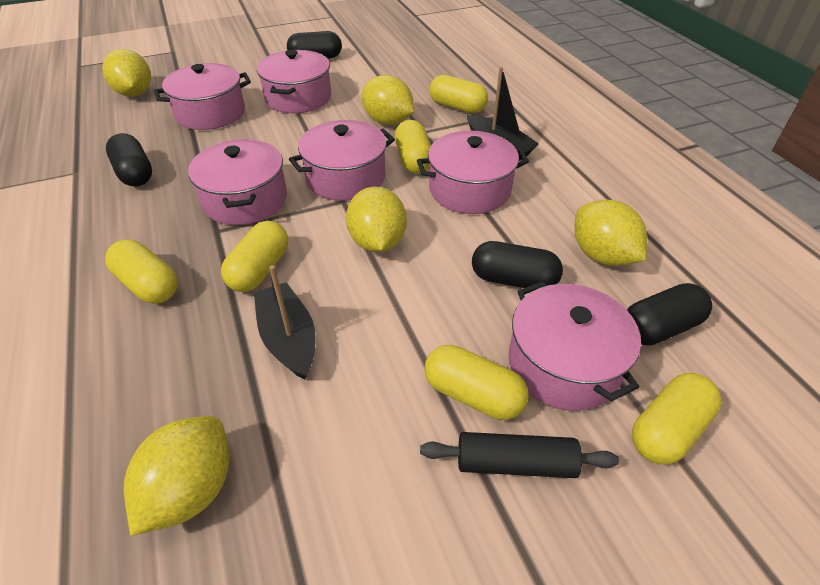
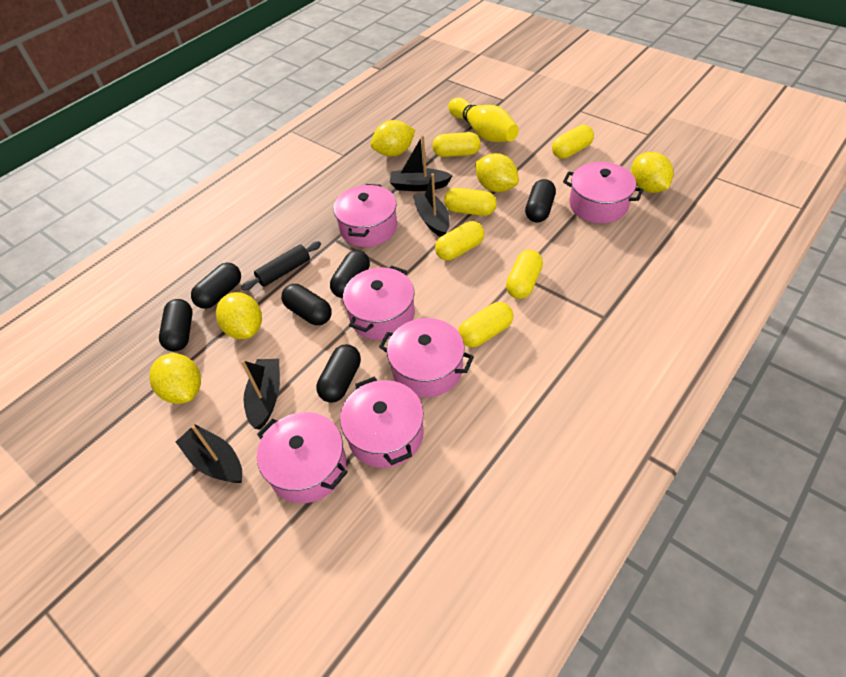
black boat: [254,265,316,380] [467,67,539,161] = 2 -> [176,424,242,483] [241,359,280,430] [390,135,453,191] [413,173,450,237] = 4
black capsule: [106,133,152,186] [287,31,342,59] [472,241,563,288] [627,283,712,346] = 4 -> [159,299,193,352] [191,263,241,309] [281,284,332,325] [316,344,361,403] [330,250,370,298] [525,179,556,223] = 6
yellow bowling pin: none = 0 -> [448,98,519,142] = 1

